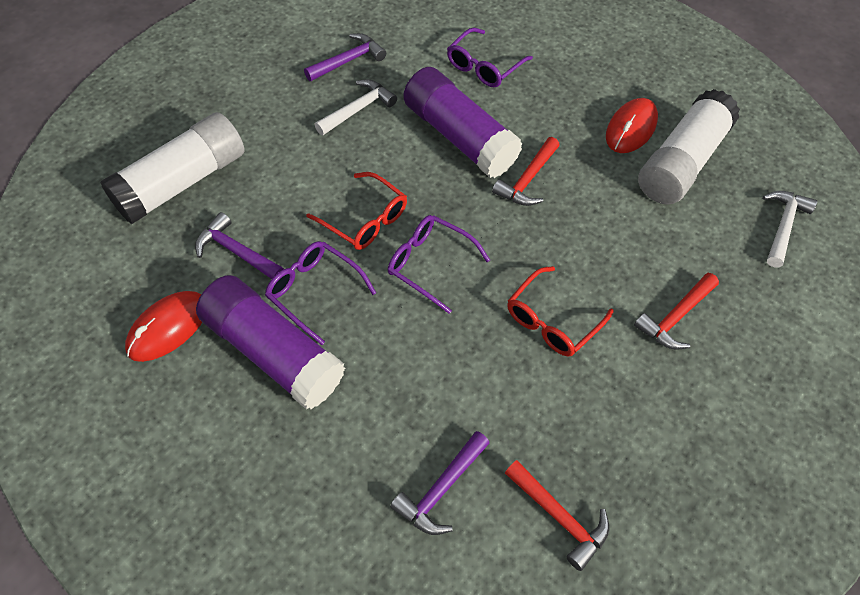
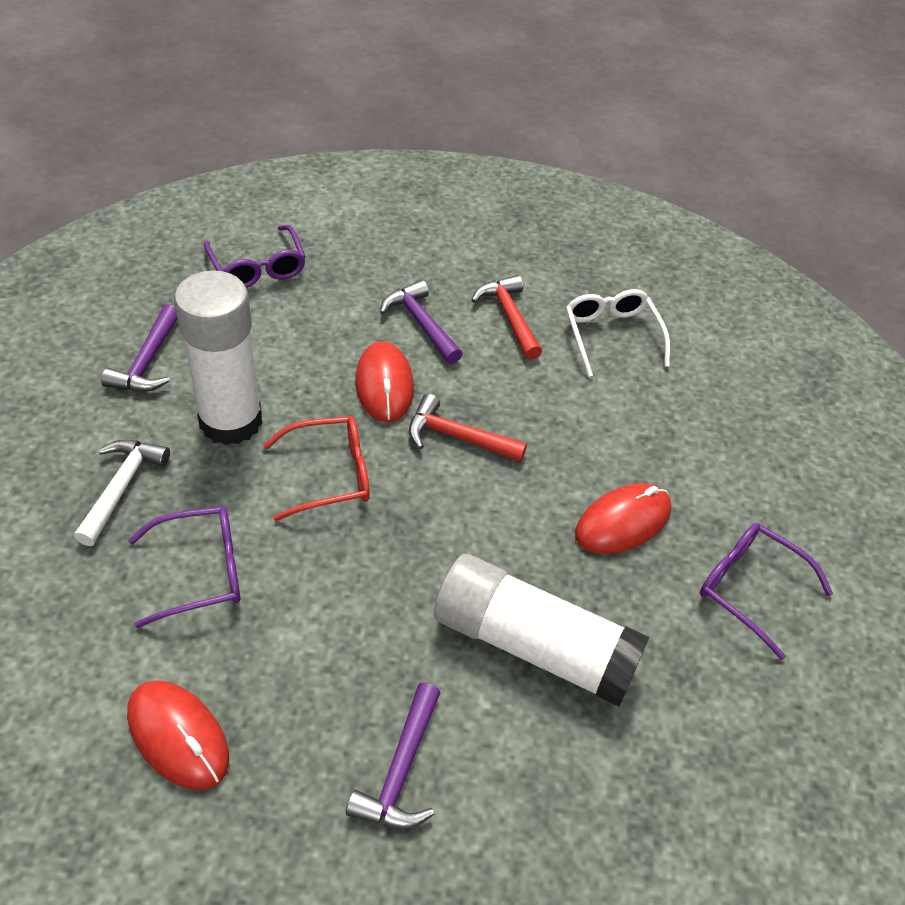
purple glue stick: [196,275,345,409] [403,67,523,178] = 2 -> none = 0
red glasses: [306,172,407,250] [507,266,614,356] = 2 -> [263,416,370,521] = 1
red hammer: [492,137,560,206] [505,460,609,571] [634,273,719,349] = 3 -> [409,394,527,462] [471,275,542,360] = 2
red mouse: [125,291,202,362] [606,98,658,153] = 2 -> [127,680,229,790] [355,341,414,422] [575,483,671,554] = 3
white glasses: none = 0 -> [566,289,670,377] = 1
white hammer: [315,79,397,135] [763,191,817,267] = 2 -> [74,440,170,546] = 1

